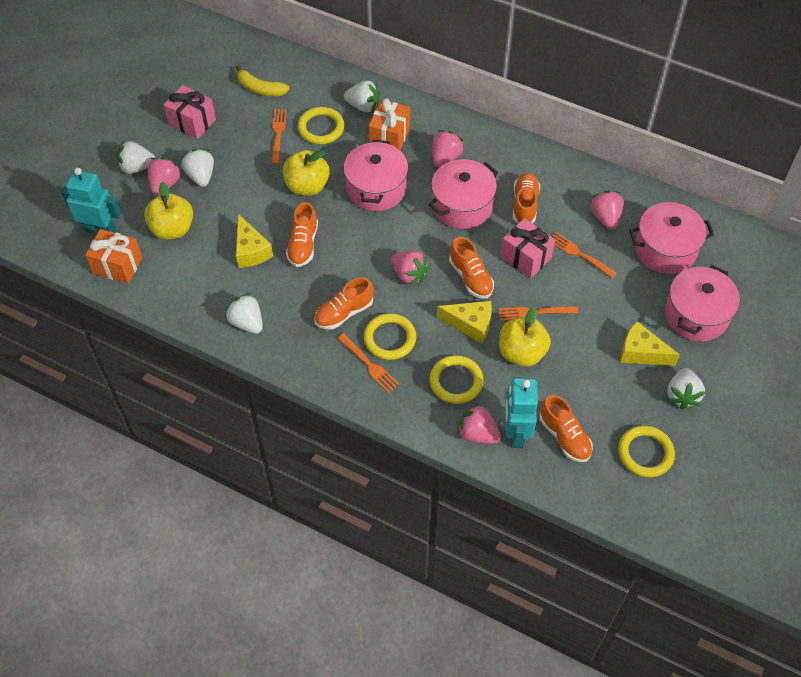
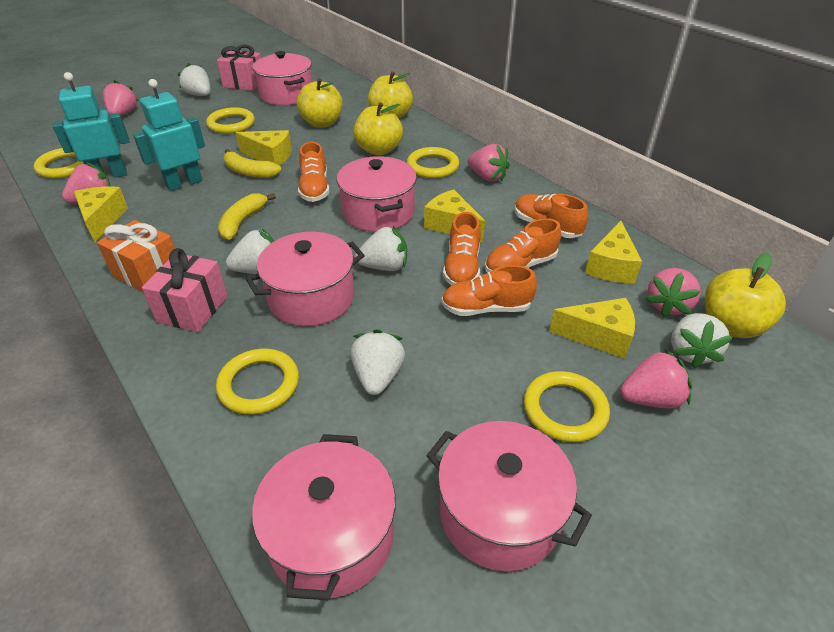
orange fork: [271,109,287,164] [337,333,400,393] [498,306,578,321] [552,232,617,278] = 4 -> none = 0
orange gift: [85,229,143,284] [368,98,410,150] = 2 -> [97,220,175,292] = 1
pink pot: [343,140,408,211] [429,159,498,229] [629,202,714,274] [665,265,740,341] = 4 -> [246,232,365,326] [252,51,312,105] [252,434,396,600] [337,156,417,232] [426,421,592,571] = 5
yellow apple: [144,181,193,239] [283,150,330,196] [499,307,551,367] = 3 -> [297,78,343,128] [353,102,403,155] [368,71,413,119] [705,252,786,338] = 4
yellow banana: [236,65,290,97] = 1 -> [218,193,276,240] [223,149,281,178] = 2
yellow cheese: [236,214,273,268] [437,301,492,344] [620,321,680,366] = 3 -> [74,186,128,243] [235,130,292,166] [424,189,485,242] [549,298,635,359] [585,221,642,283] = 5
yellow ring: [298,107,344,144] [363,313,416,360] [429,355,484,404] [618,426,675,477] = 4 -> [34,148,84,179] [206,107,255,134] [216,349,299,415] [407,147,459,178] [524,371,610,442] = 5

